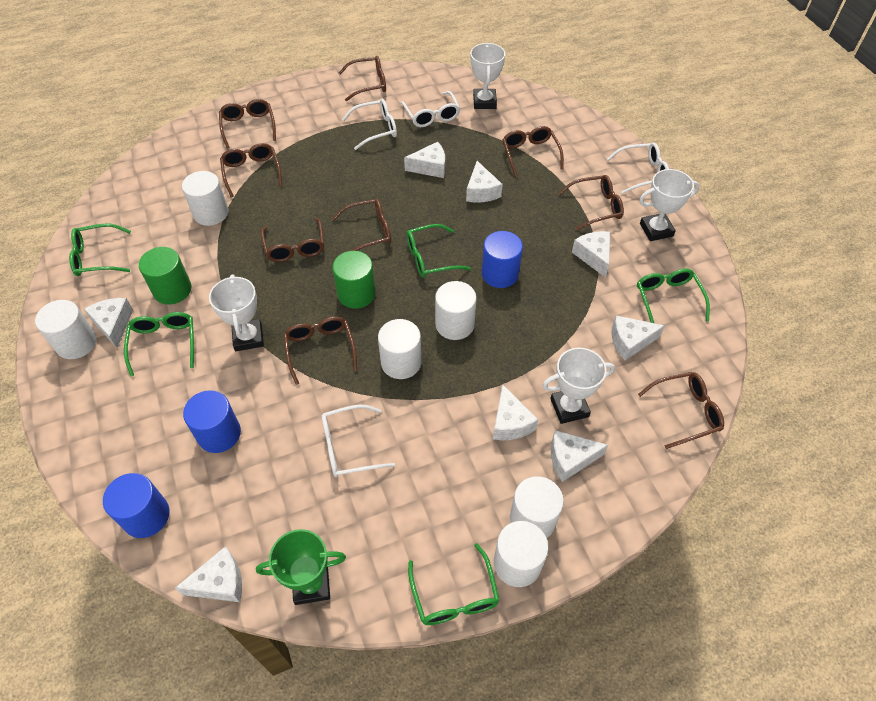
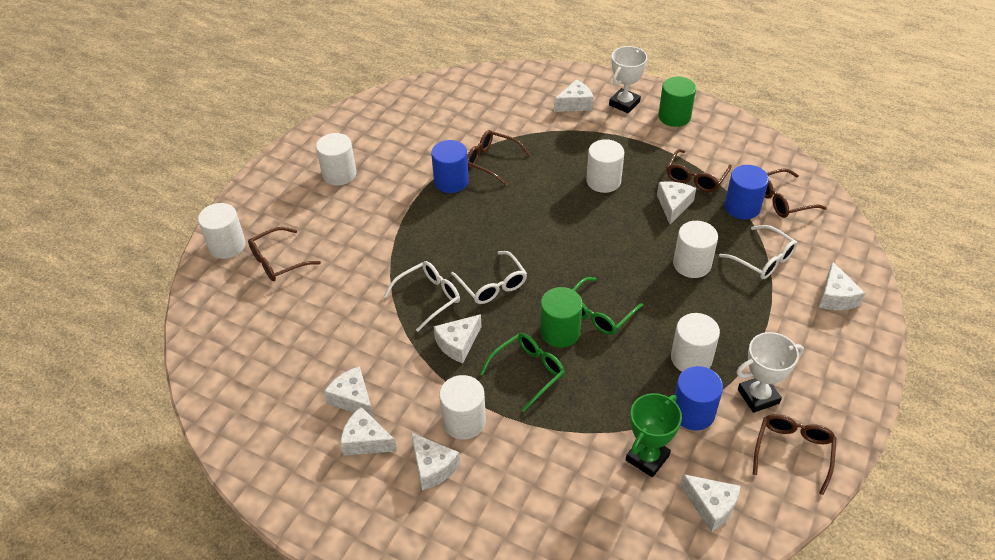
brown glasses: [219,99,276,149] [220,143,282,197] [261,218,324,262] [283,316,357,385] [332,199,391,251] [339,56,386,101] [502,126,564,177] [558,175,624,231] [638,372,724,449] = 9 -> [248,227,321,281] [467,130,531,186] [667,149,732,192] [753,414,836,495] [765,168,827,218] = 5
green glasses: [69,223,131,276] [124,312,194,377] [406,224,471,278] [408,543,500,625] [637,269,710,323] = 5 -> [480,333,565,412] [572,277,643,335] = 2
white glasses: [322,405,395,477] [342,99,397,150] [401,91,460,127] [607,143,669,194] = 4 -> [384,261,460,332] [451,251,527,304] [719,225,797,279] = 3
white trophy: [209,275,264,351] [470,43,505,109] [542,348,615,424] [639,169,699,241] = 4 -> [609,46,647,113] [736,332,804,413] = 2

